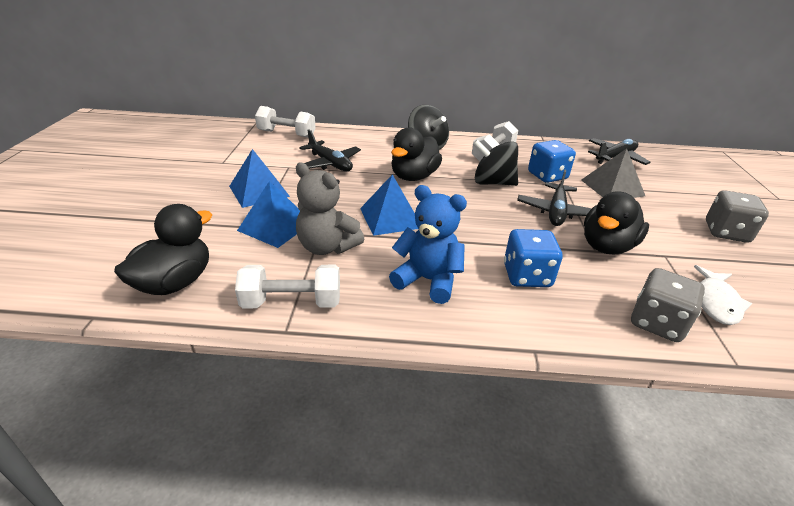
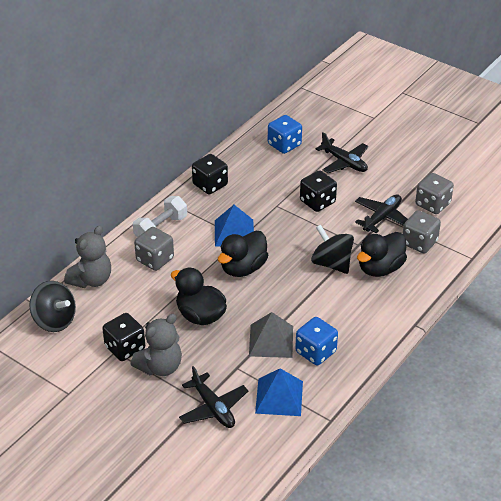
black dice: none = 0 -> [102,313,145,361] [192,154,228,194] [300,170,337,212] = 3
blue pyramid: [229,149,290,208] [237,181,300,248] [360,174,418,236] = 3 -> [215,205,254,247] [255,368,303,416] = 2
blue teddy bear: [389,185,467,304] = 1 -> none = 0
grey dice: [631,268,705,342] [706,190,769,243] = 2 -> [134,227,174,271] [403,210,441,253] [415,173,454,214] = 3
grey teddy bear: [296,163,364,255] = 1 -> [64,225,111,288] [131,314,182,376] = 2
white dumbbell: [235,265,340,309] [255,106,316,138] [472,121,518,161] = 3 -> [133,196,187,237] = 1
white fish: [694,265,752,325] = 1 -> none = 0

